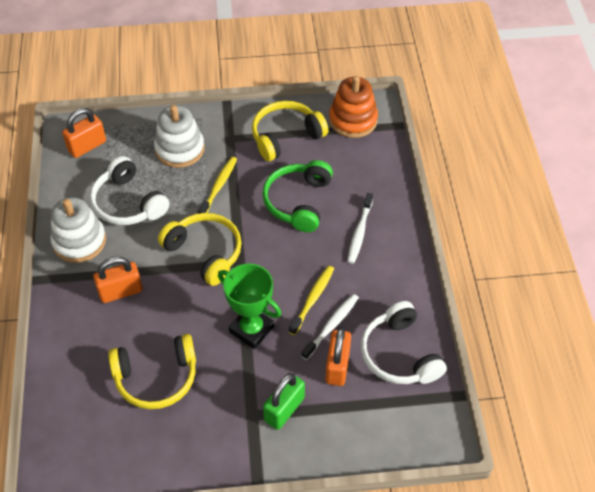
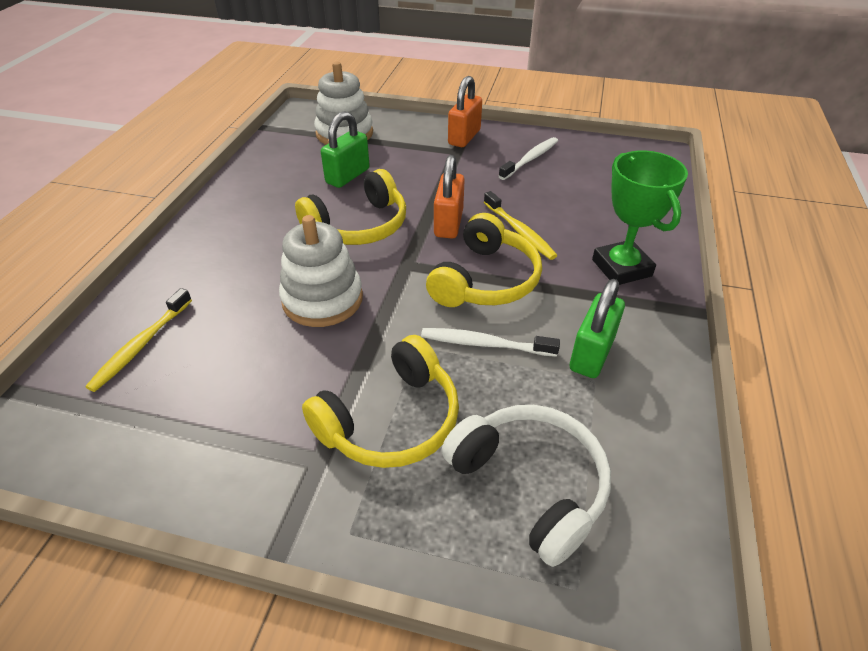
green headphones: [262,160,333,232] = 1 -> none = 0
green padlock: [263,373,305,430] = 1 -> [321,111,370,188] [570,279,625,378] = 2
orange padlock: [62,108,106,158] [93,257,143,303] [325,327,351,386] = 3 -> [434,155,465,239] [448,76,482,147] = 2
orange stacking toy: [329,76,378,138] = 1 -> none = 0
white headphones: [90,156,170,225] [361,301,447,384] = 2 -> [442,405,611,567] = 1

